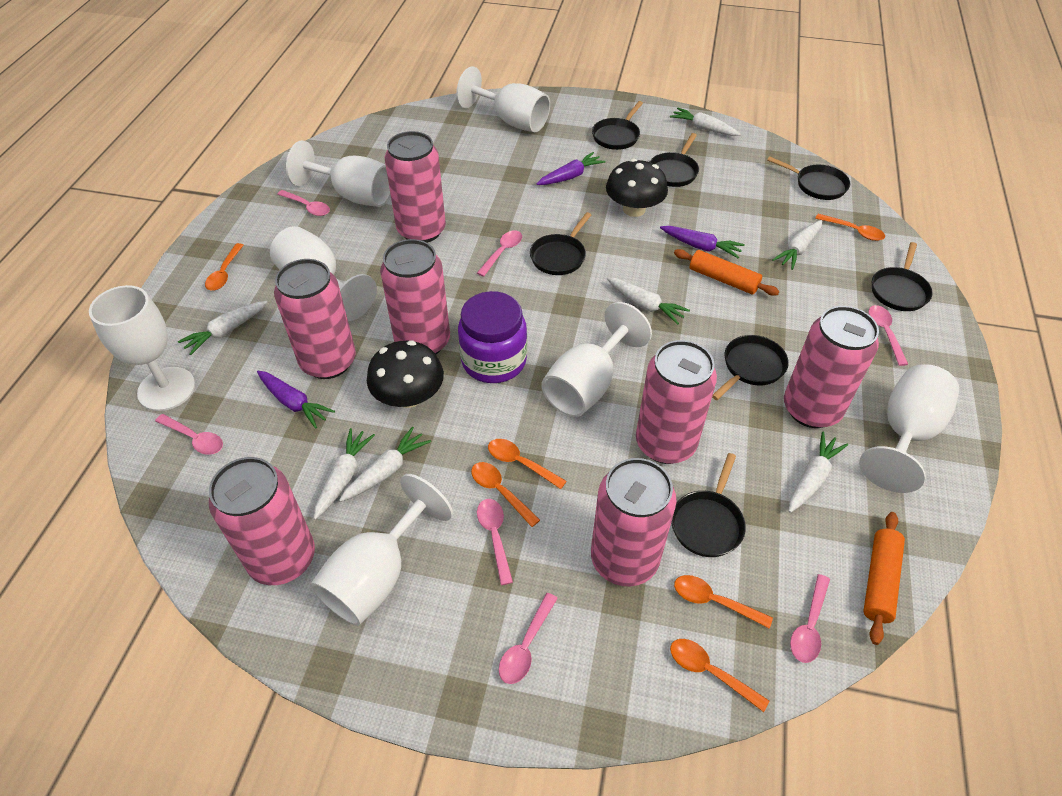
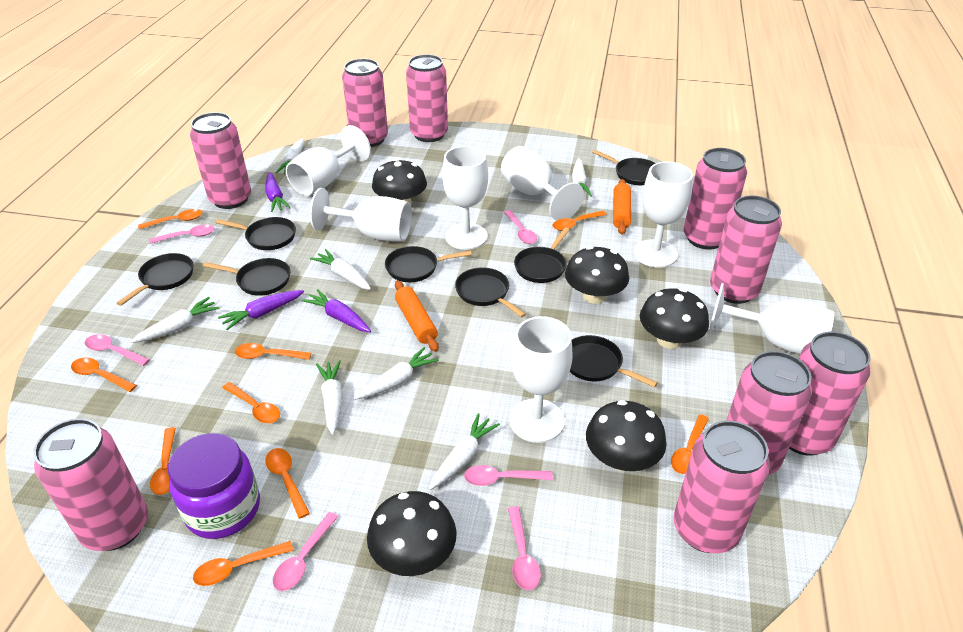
black mushroom: [367,340,444,408] [606,159,668,217] = 2 -> [367,491,457,576] [372,159,427,204] [565,246,629,304] [586,400,667,471] [640,288,709,349] = 5
black pan: [530,212,591,275] [592,101,643,150] [650,133,699,187] [671,453,746,557] [712,335,789,400] [767,156,850,200] [872,242,933,311] = 7 -> [117,253,194,306] [203,258,290,296] [215,217,296,250] [385,246,472,282] [455,267,526,317] [514,228,569,283] [570,335,658,388] [592,150,656,185] = 8
orange spoon: [205,243,244,291] [471,462,540,527] [488,439,567,489] [670,639,769,712] [674,575,773,629] [815,214,885,241] = 6 -> [71,358,137,392] [138,209,202,229] [150,427,176,495] [193,541,293,586] [222,382,280,423] [235,343,311,360] [265,448,310,518] [553,211,607,231] [671,414,709,474] = 9
pink can: [209,457,315,585] [274,259,356,379] [380,239,450,354] [385,131,446,243] [591,458,676,587] [636,340,717,464] [784,306,879,428] = 7 -> [33,418,148,551] [190,112,251,209] [342,59,388,147] [406,54,448,142] [674,421,770,553] [684,148,747,249] [710,196,782,304] [726,351,812,475] [789,332,871,456] = 9
pink spoon: [155,414,223,455] [277,190,330,216] [477,230,522,277] [477,499,513,585] [499,593,558,684] [790,574,830,663] [868,305,908,366] = 7 -> [85,334,150,366] [149,225,215,244] [273,512,338,591] [464,465,553,486] [504,210,537,244] [508,506,541,590] = 6

